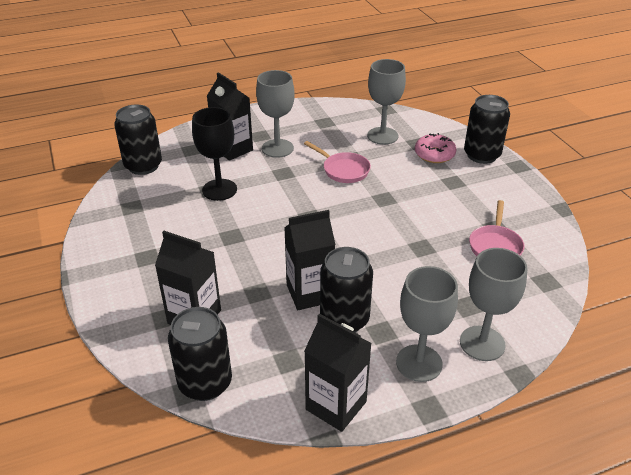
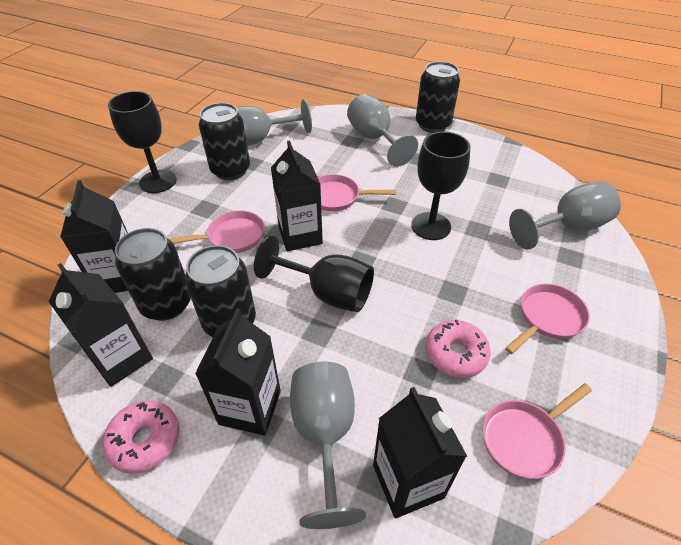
black carton: [155,231,221,325] [207,72,253,161] [284,210,335,310] [304,313,372,432] = 4 -> [49,263,153,387] [60,180,128,293] [195,308,281,435] [271,140,323,251] [373,387,467,518] = 5
black goblet: [192,107,237,201] = 1 -> [108,91,177,193] [254,235,374,312] [411,132,470,240] = 3
pink donut: [415,133,456,163] = 1 -> [103,400,179,474] [425,320,491,378] = 2
pink pan: [304,141,371,183] [469,200,525,256] = 2 -> [169,210,264,253] [318,174,396,211] [483,384,592,479] [505,284,590,354] = 4

